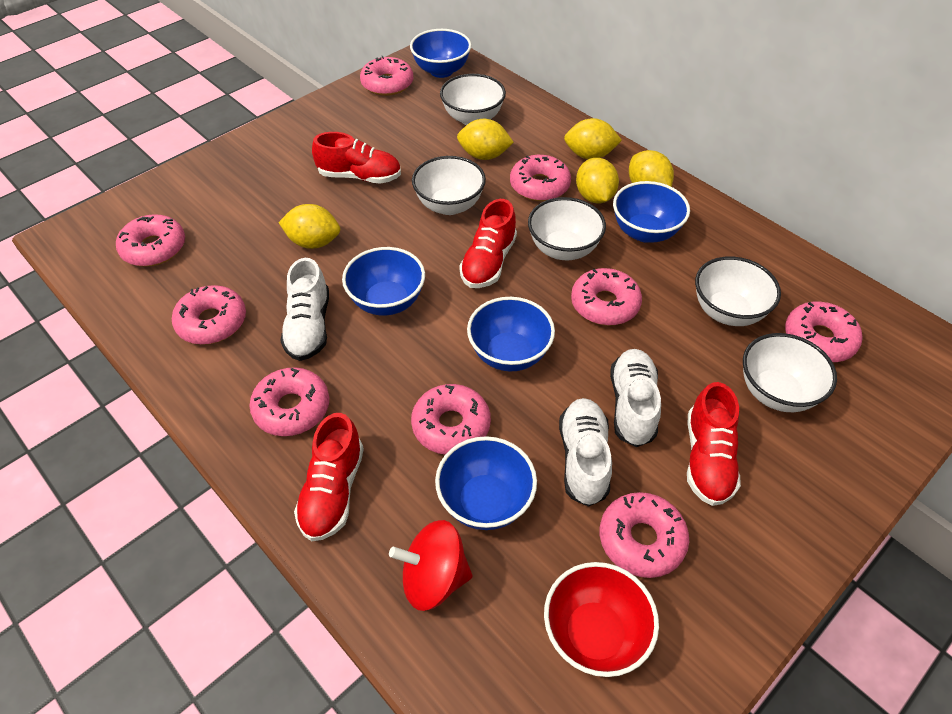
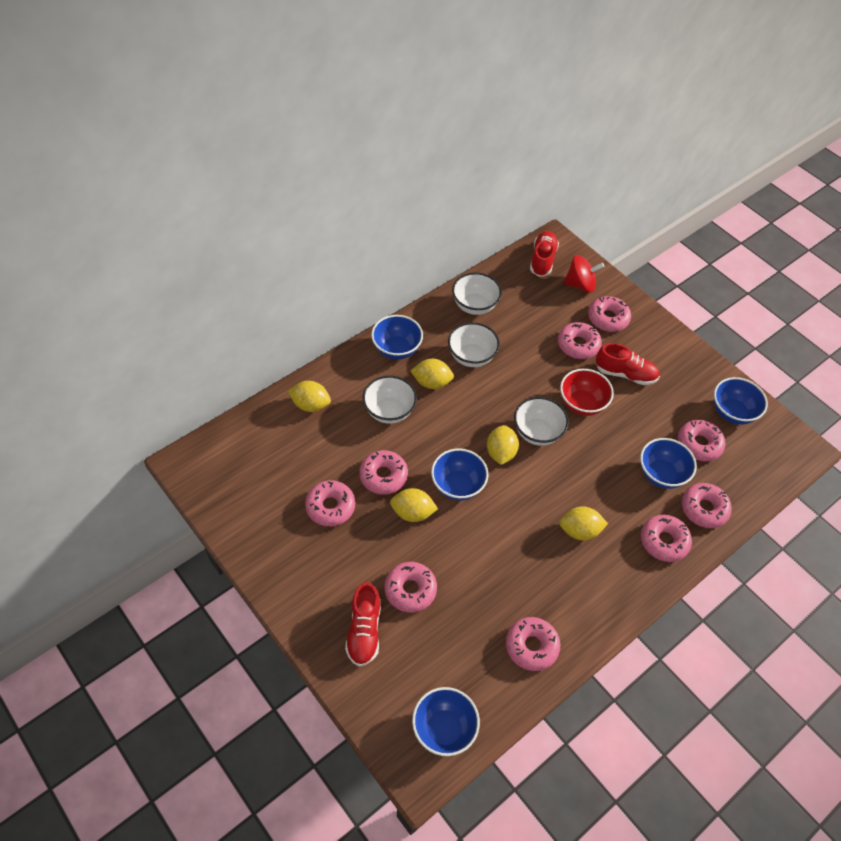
red shoe: [294,413,364,541] [312,132,401,184] [459,199,517,288] [687,382,741,506] = 4 -> [345,582,381,667] [530,231,559,277] [596,343,660,385] = 3
white bowl: [412,156,486,215] [440,74,506,125] [528,197,606,260] [695,256,781,326] [743,333,837,412] = 5 -> [363,376,417,424] [448,322,500,367] [452,272,502,315] [514,397,569,446] = 4
white shoe: [280,258,329,361] [559,398,612,507] [610,349,661,447] = 3 -> none = 0

